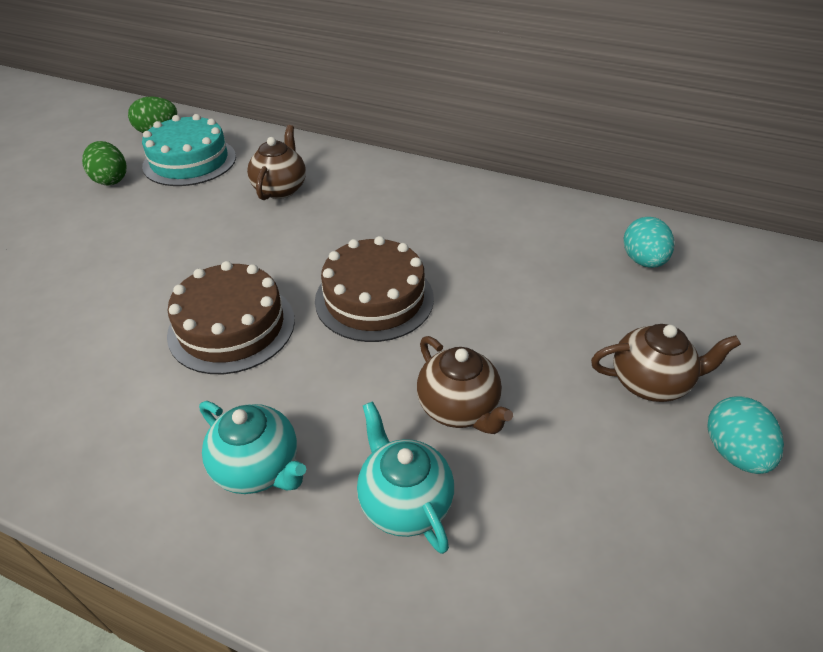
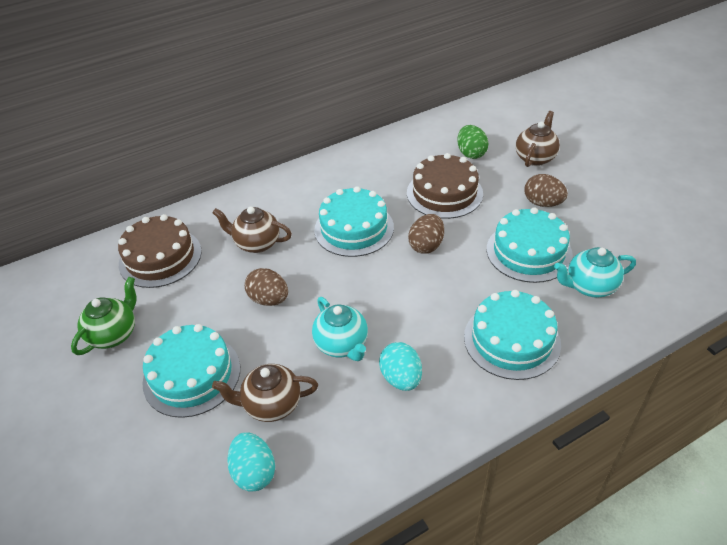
brown egg: none = 0 -> [245,268,288,306] [408,214,444,254] [525,174,568,207] = 3
green egg: [82,141,126,186] [128,96,177,133] = 2 -> [457,125,489,159] = 1
green teapot: none = 0 -> [71,277,137,355] = 1
turquoise cake: [142,114,236,186] = 1 -> [142,324,240,418] [314,186,394,257] [464,290,561,380] [487,207,573,283] = 4

